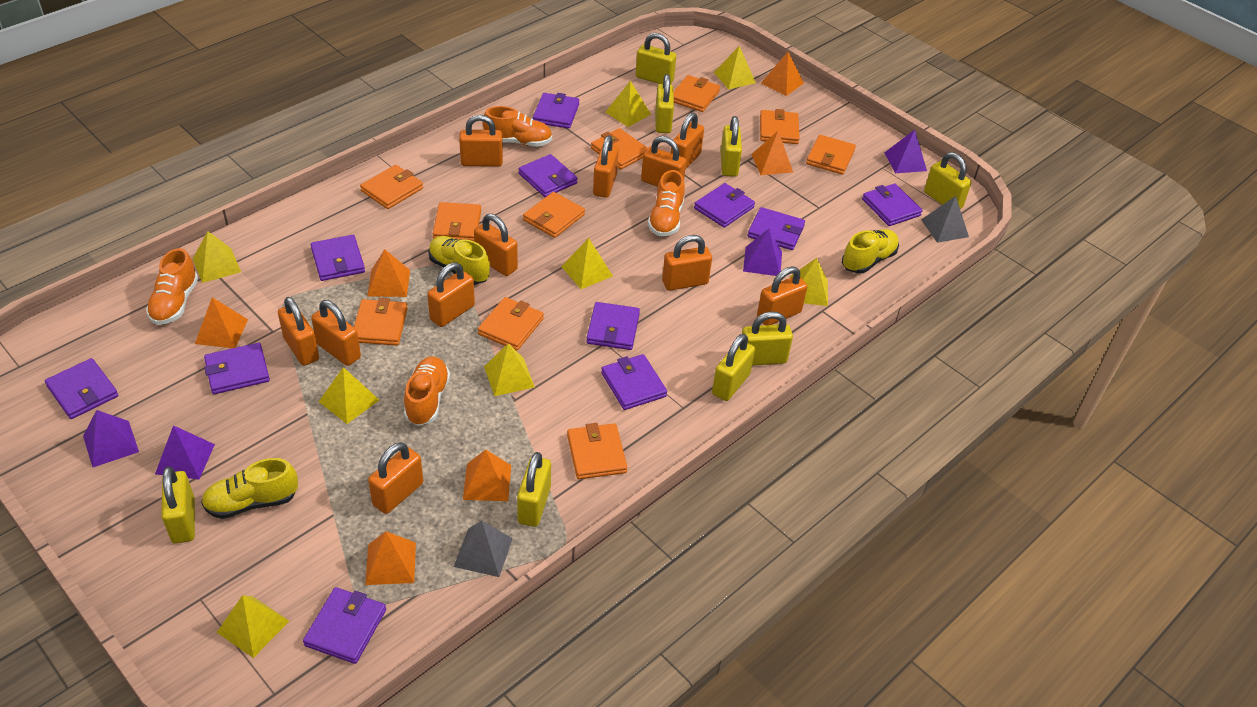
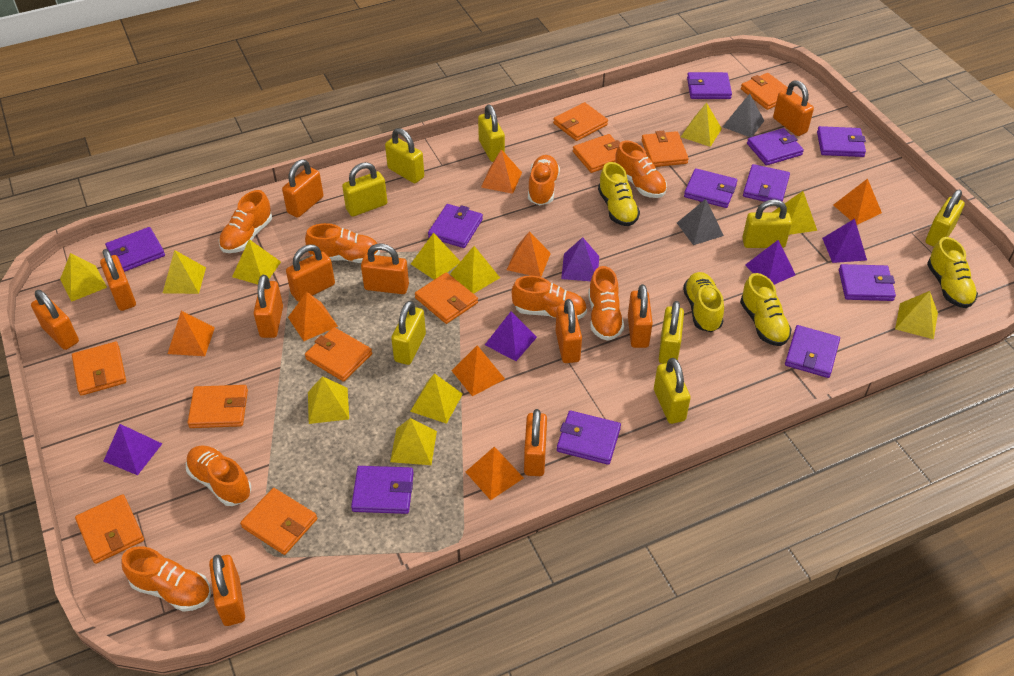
orange pyramid: [195,297,248,348] [365,531,416,585] [367,249,410,297] [463,450,511,501] [751,131,793,175] [761,52,804,96] = 6 -> [168,311,215,356] [288,292,338,341] [452,345,505,396] [466,447,524,500] [481,149,522,194] [507,231,551,277] [833,178,882,225] = 7
orange shoe: [146,248,198,325] [404,356,450,426] [483,106,552,147] [648,170,685,236] = 4 -> [121,546,211,612] [186,446,251,506] [219,190,272,253] [305,223,380,263] [512,275,587,320] [528,155,560,205] [588,266,624,341] [615,141,667,198] = 8
purple pyramid: [83,410,139,467] [155,425,215,479] [743,229,782,276] [885,130,927,173] = 4 -> [104,424,162,475] [485,311,537,361] [561,237,599,281] [745,240,796,285] [822,219,867,263] = 5
yellow pyramid: [193,231,241,283] [216,595,289,658] [319,367,379,424] [484,343,535,396] [561,238,613,289] [605,81,651,127] [714,46,756,89] [790,258,828,306] = 8 -> [60,253,107,302] [163,250,206,294] [232,239,281,284] [308,376,349,424] [390,418,437,465] [410,373,463,424] [411,233,461,280] [450,246,500,294] [681,102,722,147] [773,191,817,235] [895,291,938,339] = 11
yellow shoe: [201,458,298,519] [428,236,490,285] [842,229,899,274] = 3 -> [598,162,640,226] [683,272,724,332] [740,273,792,346] [927,237,978,308] = 4

